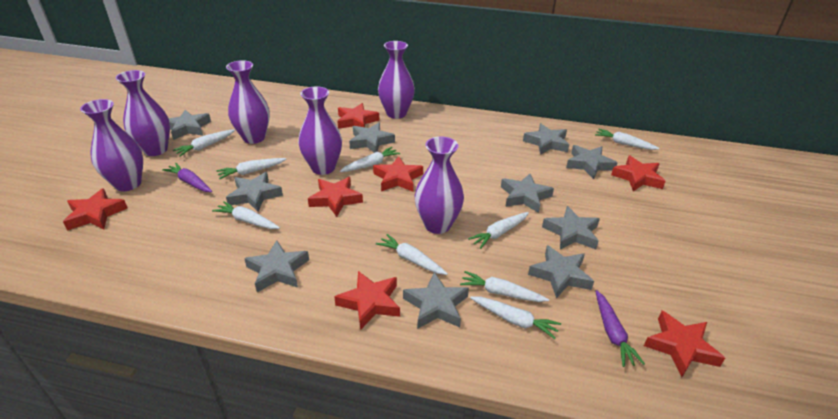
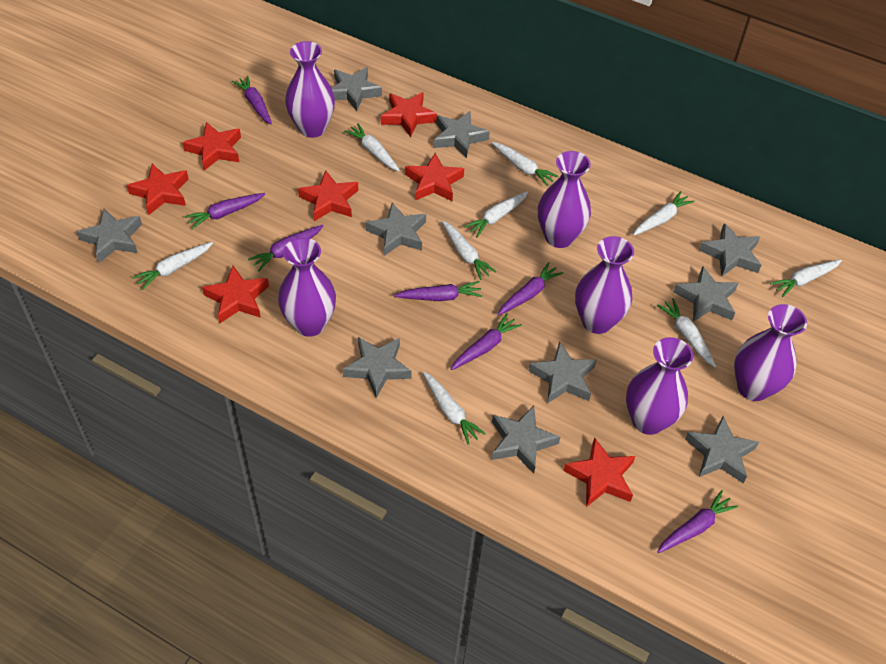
purple carrot: [162,163,212,192] [595,290,645,367] = 2 -> [185,193,265,229] [232,76,272,124] [248,225,323,271] [394,281,482,301] [451,313,522,370] [498,262,563,315] [657,490,738,553] = 7

